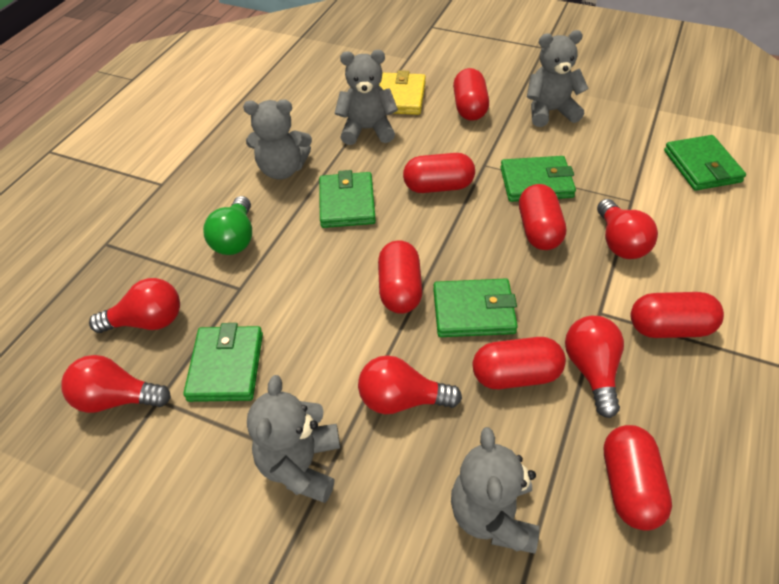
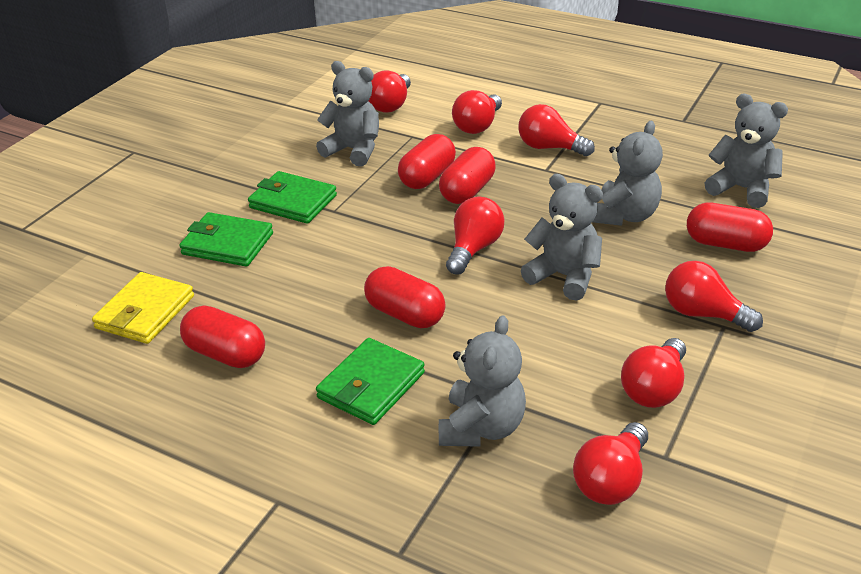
green light bulb: [203,196,252,255] = 1 -> none = 0
green wallet: [183,323,263,402] [319,170,376,228] [433,279,518,337] [500,156,576,202] [664,135,746,191] = 5 -> [179,212,273,267] [248,171,337,224] [316,338,425,425] = 3
red capsule: [378,240,422,314] [403,153,475,193] [453,68,489,121] [473,337,566,389] [519,184,566,250] [604,425,672,531] [631,292,724,338] = 7 -> [180,305,265,368] [364,266,446,328] [398,134,456,189] [439,147,495,204] [687,203,773,252] = 5
red light bulb: [61,355,171,413] [89,278,180,333] [358,355,462,414] [565,316,624,418] [597,199,658,259] = 5 -> [369,71,411,113] [446,197,505,275] [452,90,502,134] [518,104,595,156] [573,422,648,505] [621,338,686,408] [665,261,763,332] = 7

